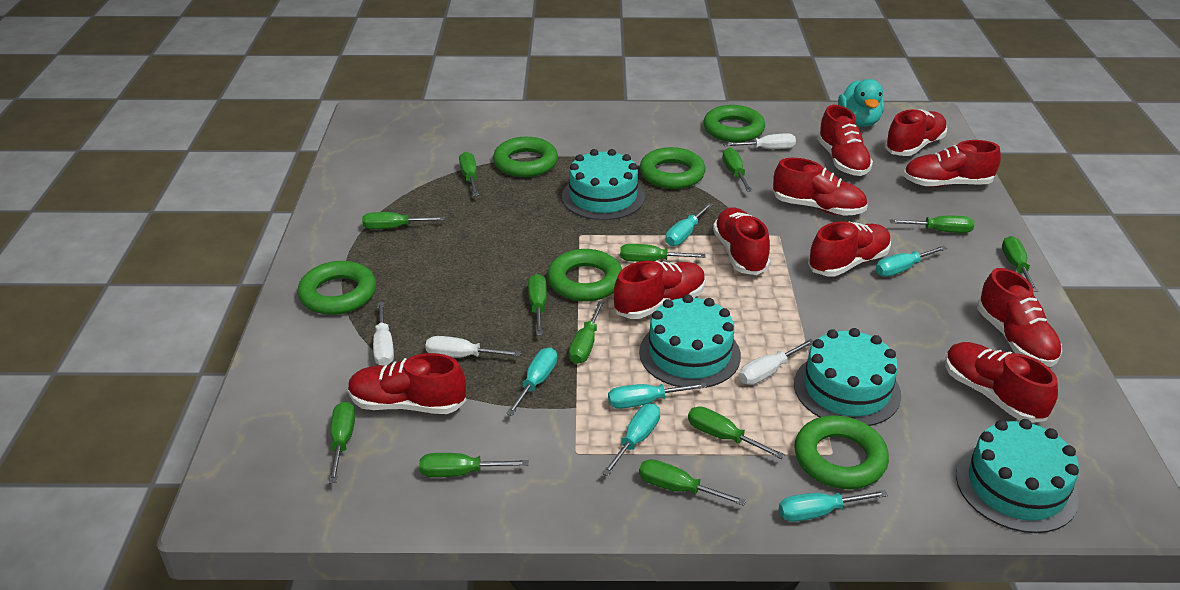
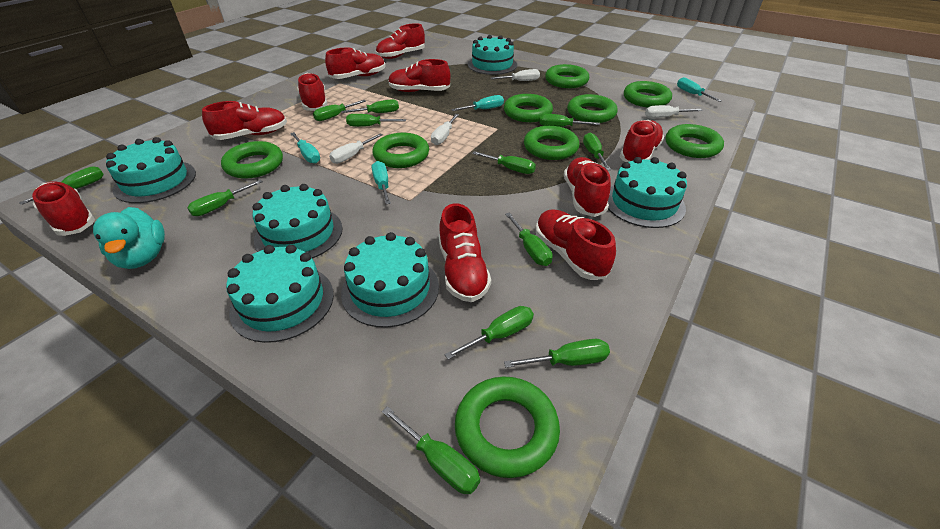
green ring: [298,261,376,315] [493,137,558,177] [547,249,622,301] [640,147,706,189] [703,105,765,142] [794,416,889,489] = 6 -> [221,141,283,179] [372,133,429,168] [455,376,560,478] [504,94,553,122] [524,126,579,160] [545,64,589,88] [567,94,618,123] [624,81,672,107] [666,124,724,158] = 9
turquoise cake: [562,149,645,220] [639,294,741,387] [794,328,901,426] [956,419,1079,533] = 4 -> [106,137,196,203] [226,245,334,343] [253,184,343,259] [341,232,439,328] [468,35,517,75] [608,157,687,228] = 6
turquoise screwdriver: [506,348,557,416] [602,403,660,476] [608,382,707,409] [666,203,713,246] [779,490,888,522] [876,245,947,276] = 6 -> [290,132,320,164] [372,161,391,204] [451,95,504,111] [677,77,722,102] = 4

